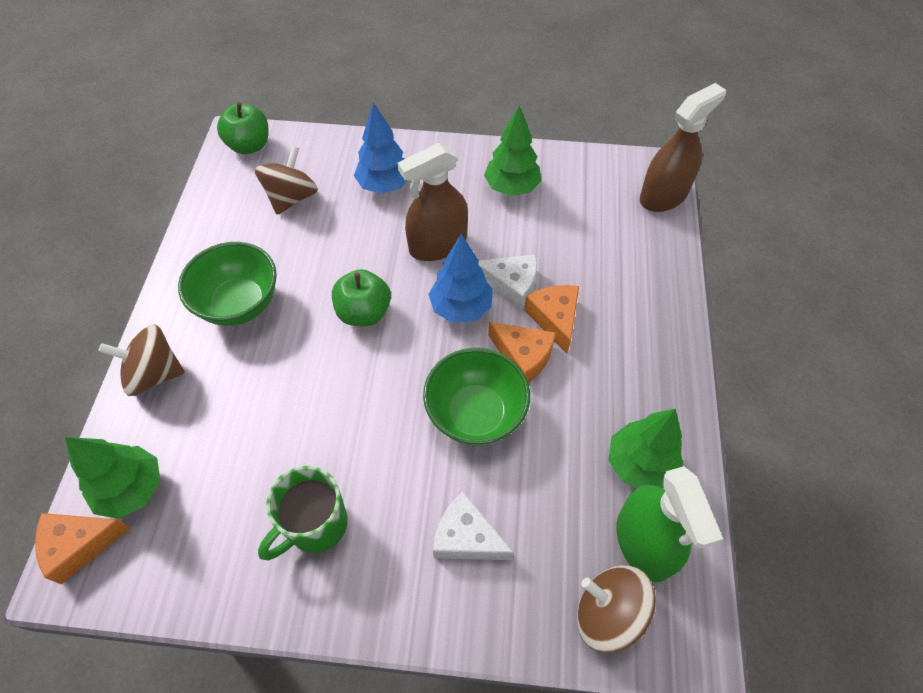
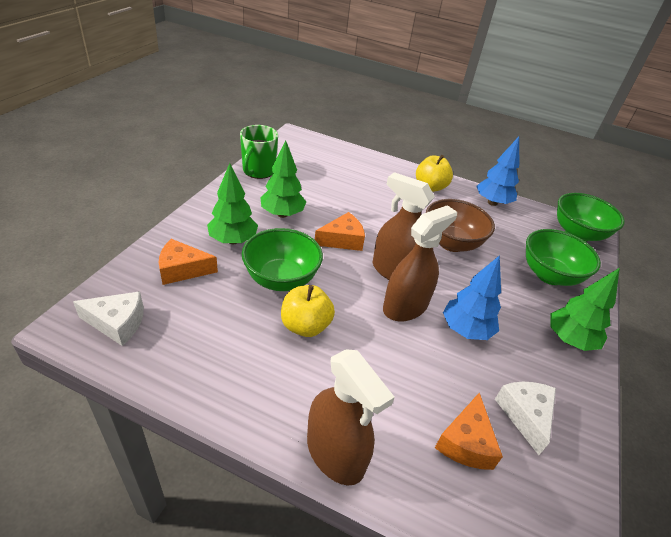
brown bowl: none = 0 -> [426,199,495,252] = 1
brown spinning top: [98,324,185,396] [254,146,318,215] [577,565,656,653] = 3 -> none = 0
brown spray bottle: [398,143,468,261] [640,83,726,212] = 2 -> [307,349,395,485] [373,172,435,280] [383,205,457,322] = 3
green apple: [217,102,268,154] [332,269,391,326] = 2 -> none = 0
green bowl: [178,242,277,326] [423,348,530,446] = 2 -> [242,228,323,291] [526,229,601,286] [557,193,625,242] = 3
green spray bottle: [616,466,723,582] = 1 -> none = 0
yellow apple: none = 0 -> [281,285,335,337] [416,155,453,192] = 2

